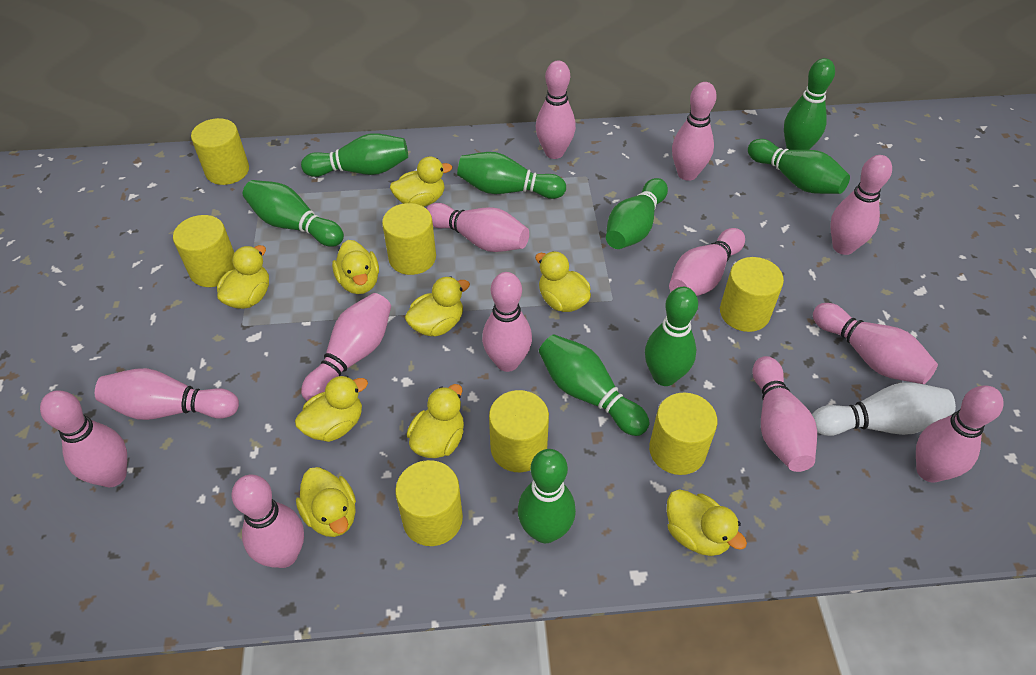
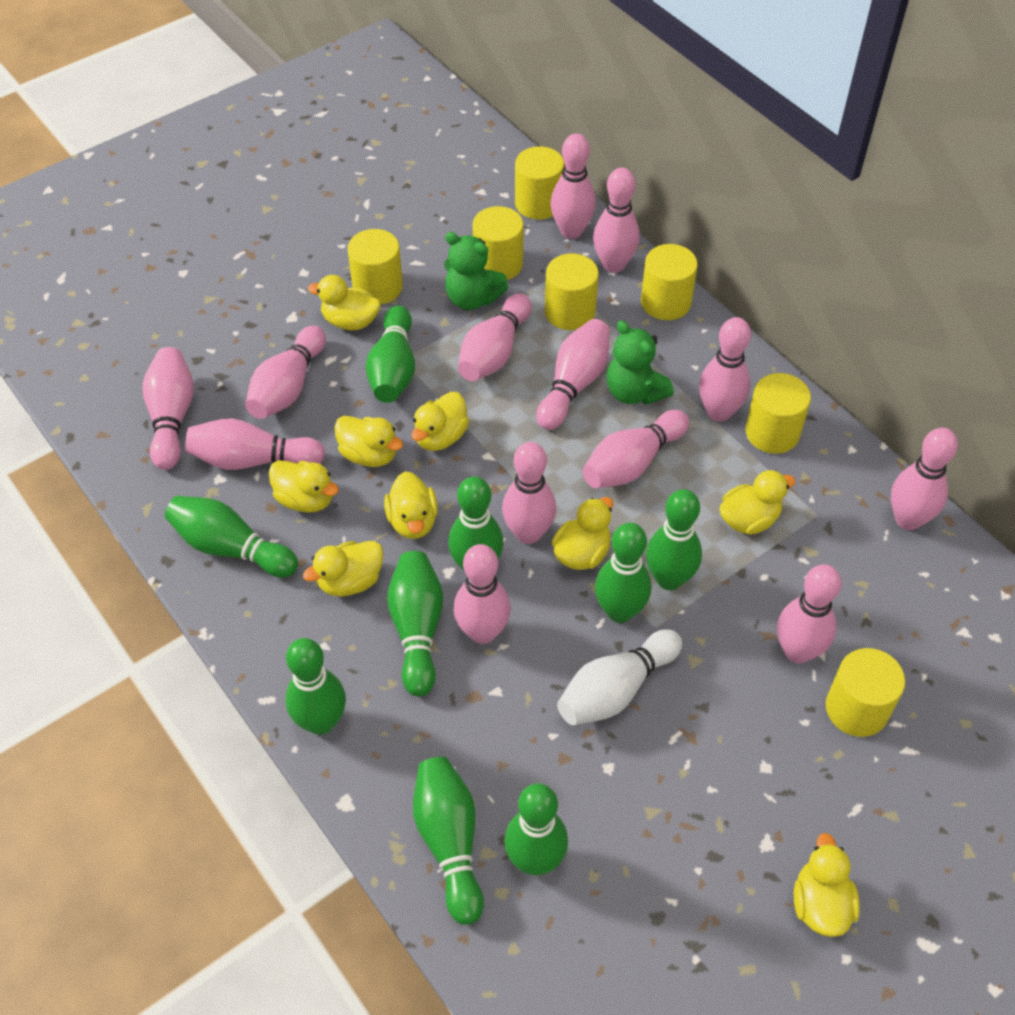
green teddy bear: none = 0 -> [444,232,508,310] [607,320,674,405] = 2

